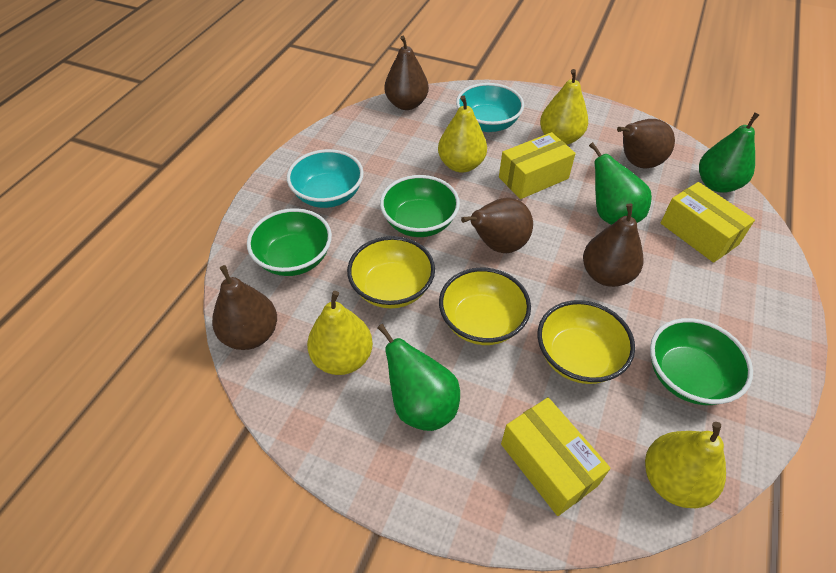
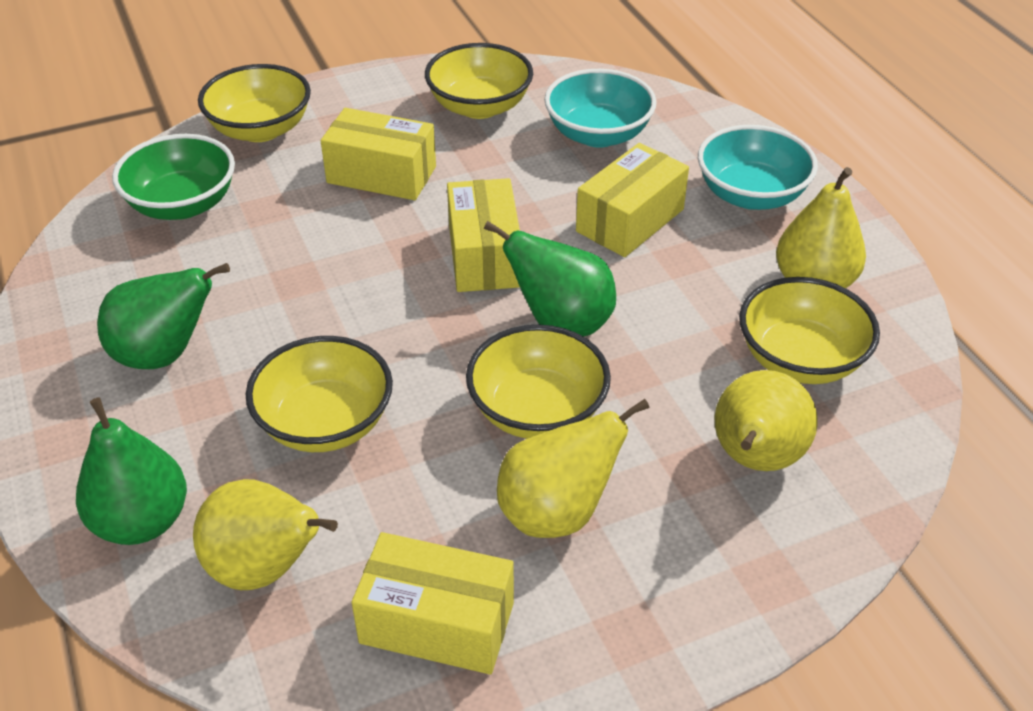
brown pear: [212,265,277,350] [384,36,429,110] [461,198,533,253] [583,203,643,287] [617,119,675,168] = 5 -> none = 0
green bowl: [247,208,332,276] [380,175,460,237] [650,318,753,405] = 3 -> [112,134,235,220] = 1
yellow bowl: [347,236,435,309] [439,268,531,345] [537,300,635,384] = 3 -> [198,64,311,142] [246,336,393,452] [425,43,533,119] [466,324,611,439] [739,277,880,384] = 5
yellow box: [499,132,576,199] [501,397,611,516] [661,182,755,263] = 3 -> [321,108,436,200] [351,532,514,674] [447,178,520,292] [576,143,689,257] = 4

